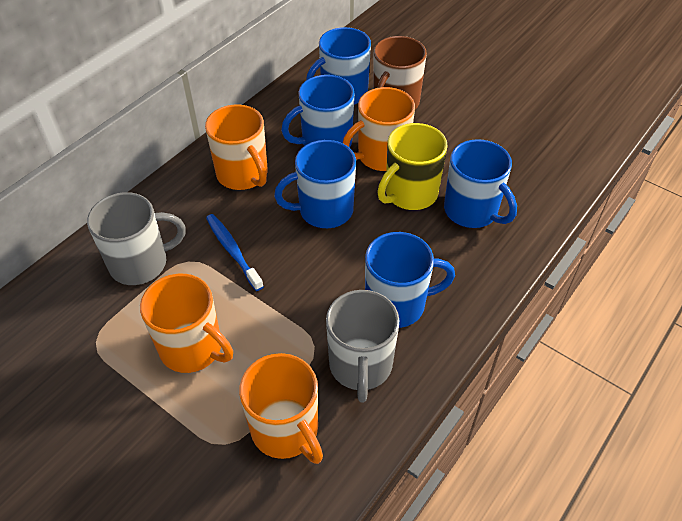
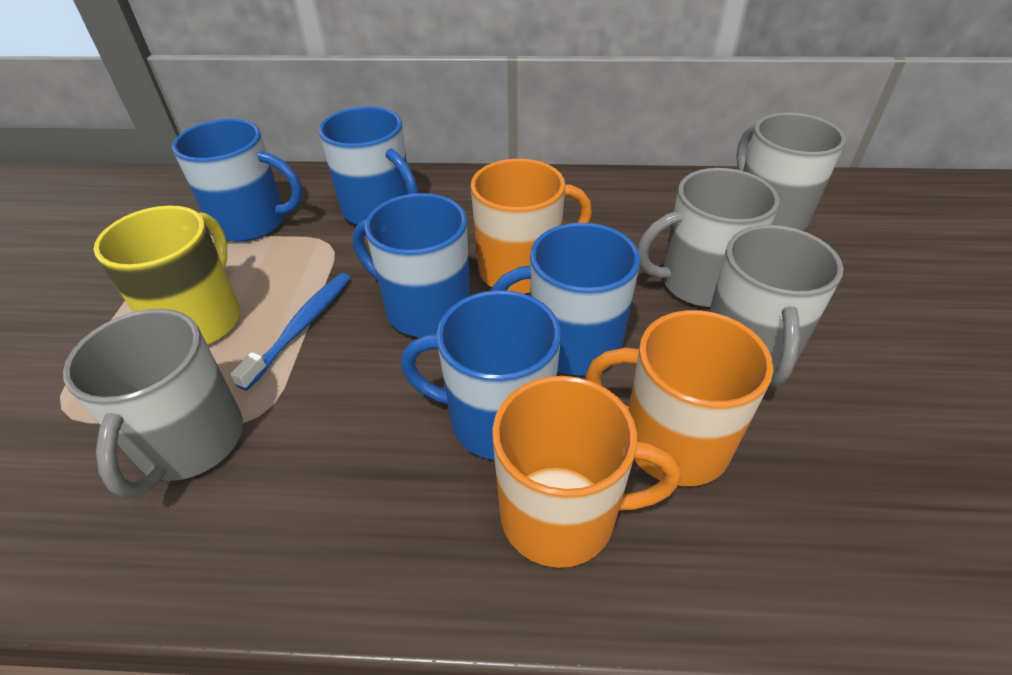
brown mug: [373,36,427,109] = 1 -> none = 0
grey mug: [87,192,186,285] [326,290,399,402] = 2 -> [63,309,243,499] [637,168,780,307] [709,225,843,386] [736,113,846,231] = 4
orange mug: [140,274,233,373] [205,104,268,190] [239,353,323,464] [343,87,415,171] = 4 -> [471,159,592,294] [492,376,681,568] [586,310,773,486] = 3

